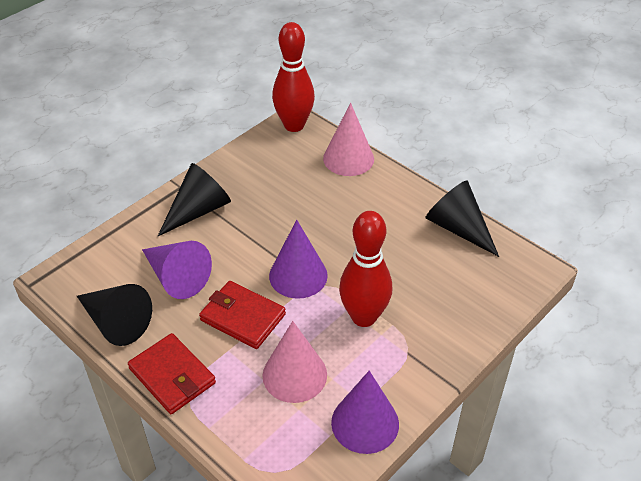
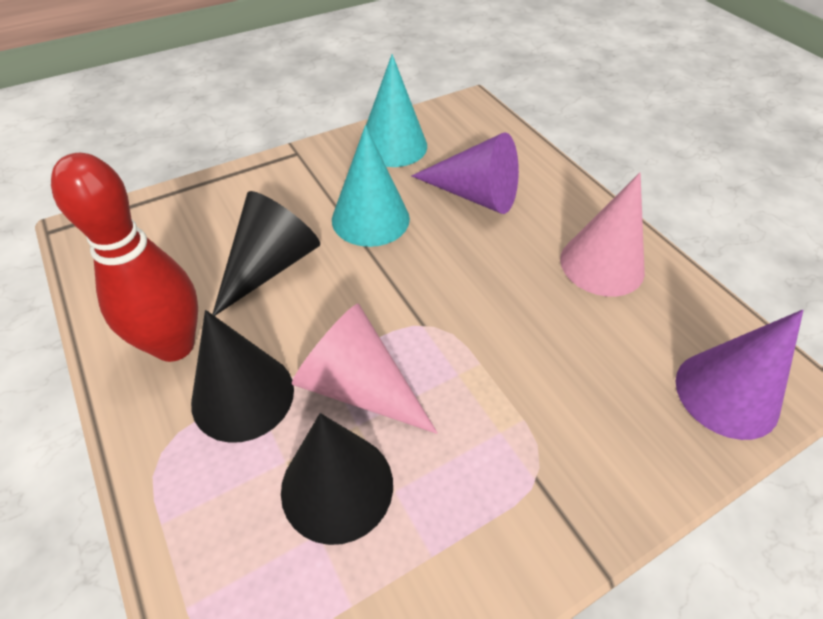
purple cone: [142,241,212,299] [269,220,328,299] [331,371,399,454] = 3 -> [412,132,519,214] [676,310,803,440] = 2
red bowling pin: [272,22,315,132] [339,211,392,327] = 2 -> [51,153,198,362] = 1
red wallet: [128,333,216,414] [199,281,286,349] = 2 -> none = 0
turquoise cone: none = 0 -> [332,125,410,247] [366,54,427,167] = 2

